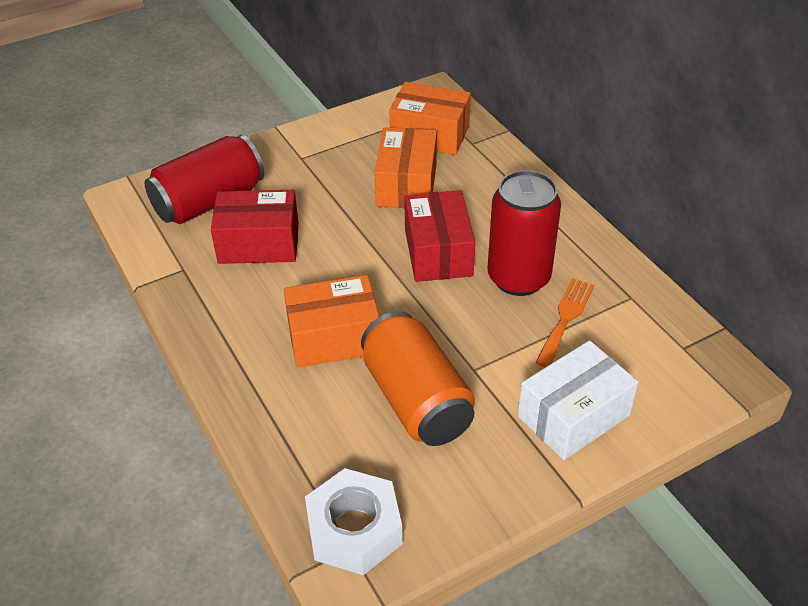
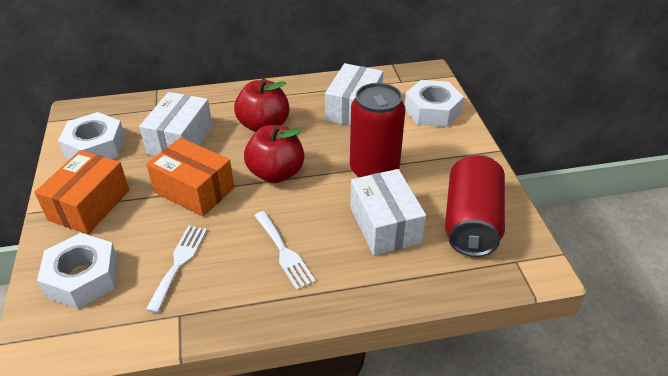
orange box: [284,275,379,368] [374,127,437,208] [389,82,471,155] = 3 -> [34,150,129,234] [146,137,234,216] = 2
orange can: [361,311,475,446] = 1 -> none = 0
orange fork: [535,278,594,367] = 1 -> none = 0
red apple: none = 0 -> [234,79,290,132] [244,125,304,183] = 2
red box: [211,190,299,264] [404,190,475,282] = 2 -> none = 0
white box: [518,340,638,460] = 1 -> [139,92,213,156] [325,63,383,126] [350,169,426,256] = 3
white fork: none = 0 -> [146,226,207,313] [254,211,316,290] = 2
white nut: [305,468,403,575] = 1 -> [37,233,119,309] [58,112,125,160] [405,80,464,127] = 3

